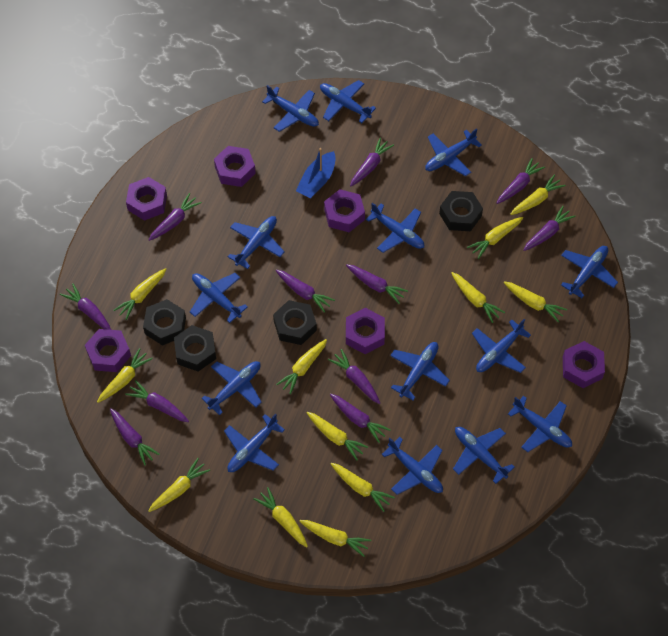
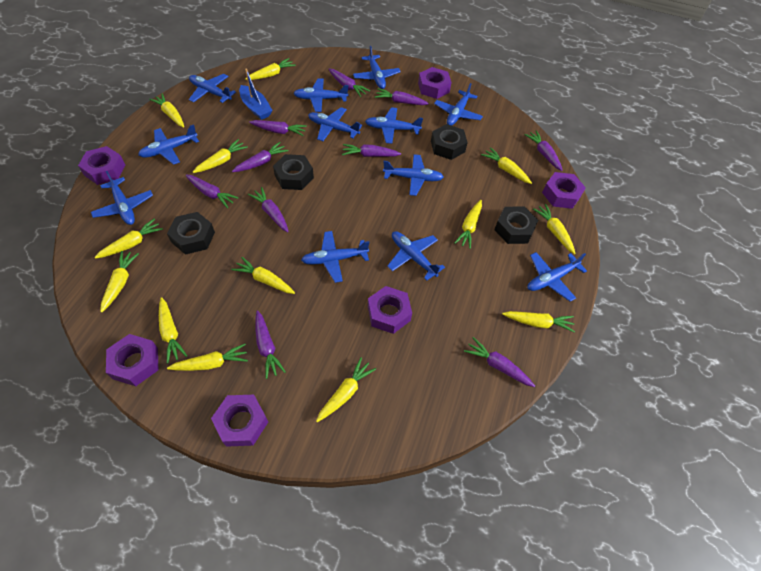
blue plane: [190,273,248,323] [201,361,262,415] [224,414,285,472] [228,216,285,269] [262,85,319,132] [320,80,376,123] [366,203,424,253] [382,437,443,495] [390,342,450,400] [425,128,482,176] [453,427,515,484] [472,319,531,373] [508,396,572,452] [561,246,618,298] = 14 -> [91,171,153,225] [138,124,199,165] [189,74,236,103] [293,79,349,112] [301,231,369,283] [308,107,362,141] [353,46,401,89] [365,107,423,144] [383,154,443,196] [387,231,445,281] [434,83,483,126] [527,252,587,302] = 12
purple carrot: [60,283,111,330] [110,408,160,466] [125,380,189,422] [148,193,202,241] [276,270,335,313] [328,349,380,404] [330,394,391,443] [346,264,408,304] [350,137,394,186] [497,158,545,204] [523,206,576,251] = 11 -> [186,175,238,208] [232,142,288,172] [248,187,289,232] [249,120,307,136] [255,310,286,379] [328,68,370,97] [342,144,401,157] [375,88,429,105] [464,337,535,387] [524,130,563,171] = 10
yellow carrot: [97,348,153,403] [113,268,166,320] [148,458,210,512] [253,487,308,547] [276,339,327,394] [299,520,371,557] [307,412,368,460] [331,463,395,512] [451,272,505,323] [467,217,523,259] [504,281,567,323] [510,175,566,215] = 12 -> [94,218,163,259] [100,251,139,312] [149,93,184,128] [159,297,187,364] [167,344,248,371] [193,139,248,173] [231,257,295,294] [245,58,296,80] [316,357,376,422] [454,200,482,249] [481,147,532,184] [502,311,575,332] [533,204,575,254] = 13

